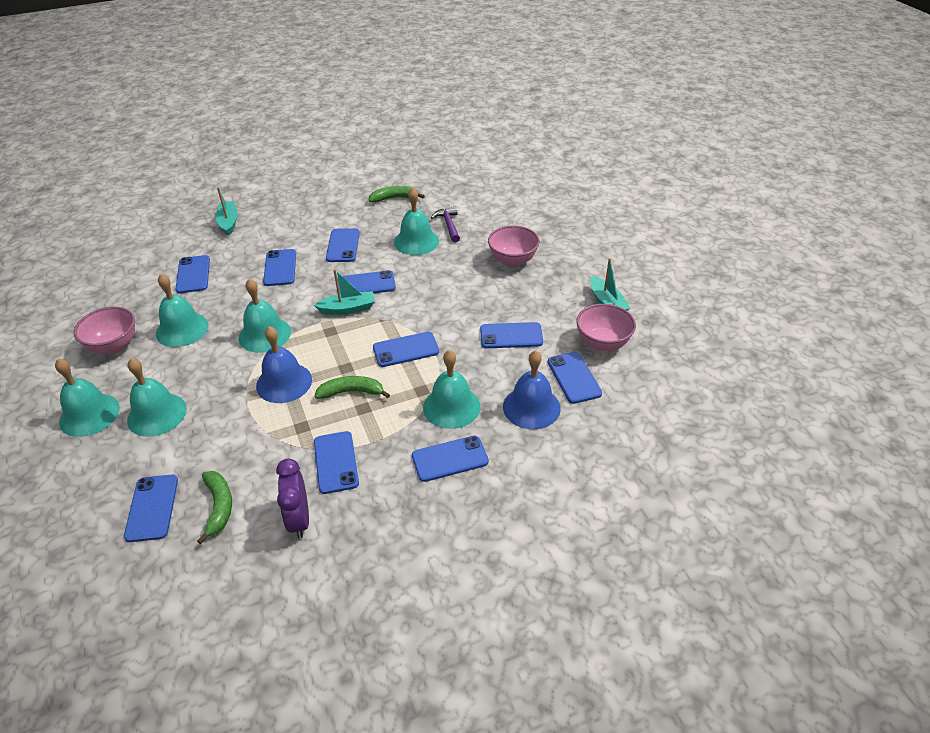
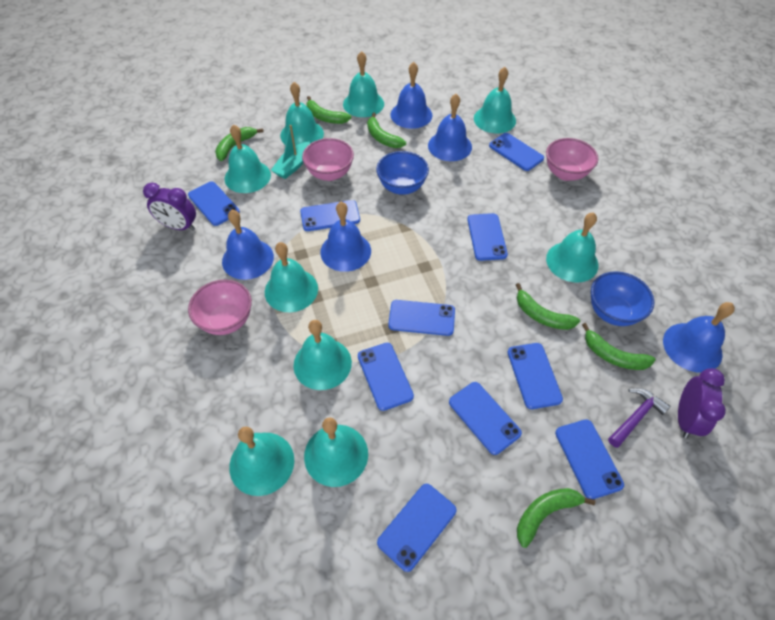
blue bell: [256,326,312,403] [503,350,561,429] = 2 -> [222,210,274,280] [320,202,371,272] [390,62,432,129] [428,94,472,161] [663,302,735,373] = 5
blue bowl: none = 0 -> [376,151,429,195] [591,271,655,326] = 2
green banana: [197,471,232,544] [315,376,390,399] [369,186,425,203] = 3 -> [215,127,264,161] [306,96,352,124] [367,113,406,148] [516,283,580,330] [517,488,595,548] [582,323,656,370] = 6
purple clock: [276,459,309,539] = 1 -> [143,183,196,231] [678,368,726,438] = 2
turquoise bell: [55,358,120,437] [127,358,187,437] [156,274,209,347] [239,279,291,353] [394,187,439,255] [423,350,480,429] = 6 -> [225,124,271,193] [229,427,294,496] [265,242,318,312] [280,82,324,146] [293,320,352,390] [304,417,368,487] [343,51,384,117] [474,67,516,133] [546,212,599,283] = 9
turquoise boat: [216,187,238,236] [314,269,375,315] [590,258,630,311] = 3 -> [271,125,310,179] = 1

